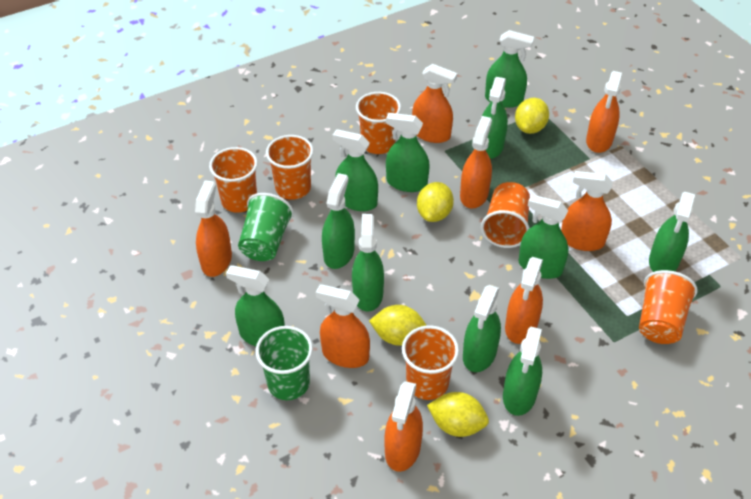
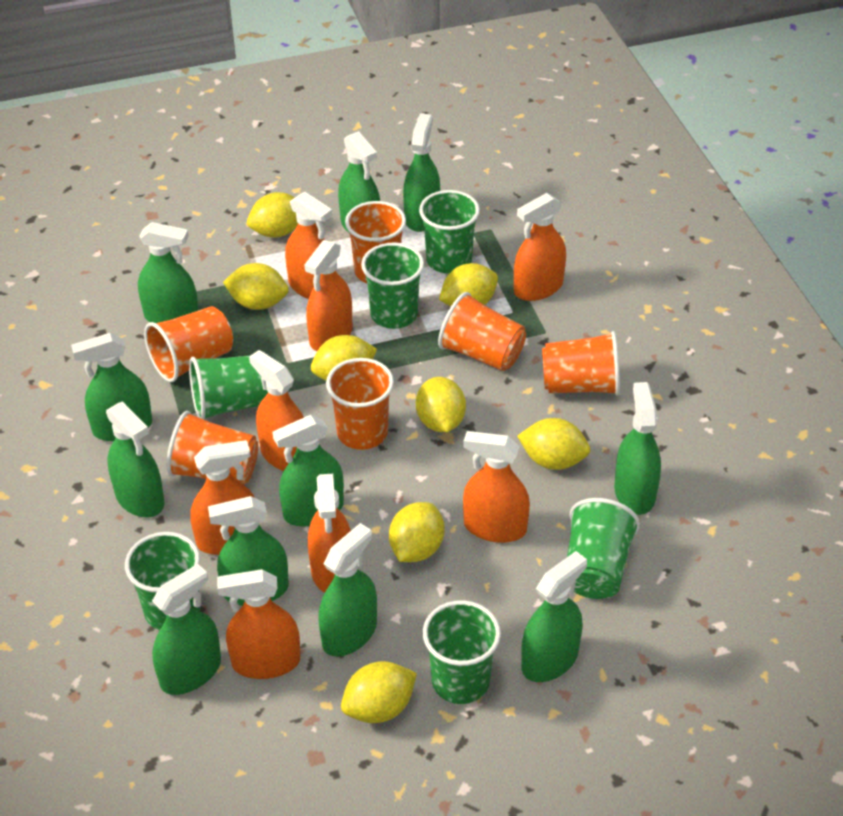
green cup: [238,193,294,261] [256,326,313,400] = 2 -> [125,532,201,630] [189,355,268,419] [361,242,424,329] [419,190,480,274] [423,600,501,704] [567,498,640,599] = 6
yellow lemon: [369,305,427,346] [417,182,454,222] [427,392,489,437] [515,98,549,134] = 4 -> [223,263,289,310] [247,192,298,238] [311,335,377,381] [341,661,417,723] [389,502,444,562] [416,377,466,432] [439,263,498,307] [517,418,590,470] = 8

